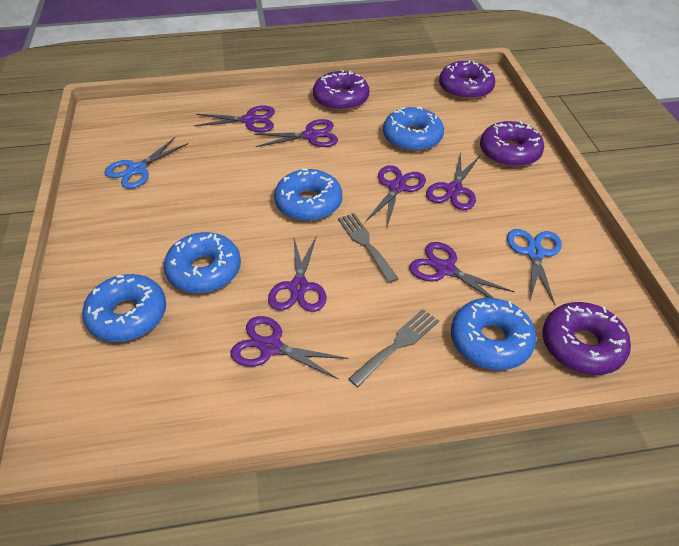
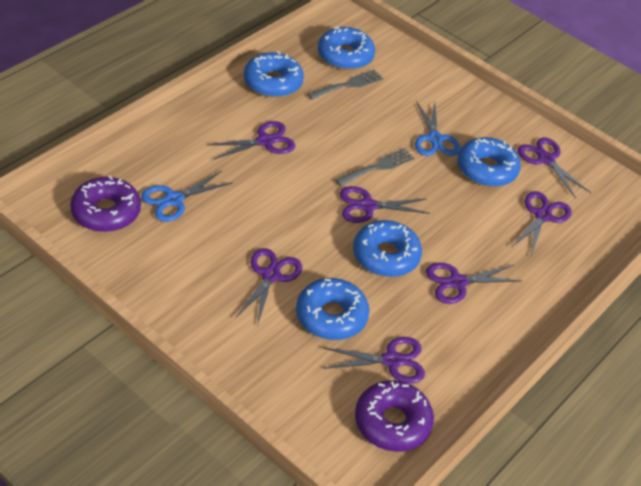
purple donut: [313,69,369,111] [439,60,495,100] [480,121,544,167] [542,302,631,375] = 4 -> [70,176,141,232] [355,380,434,452] = 2

